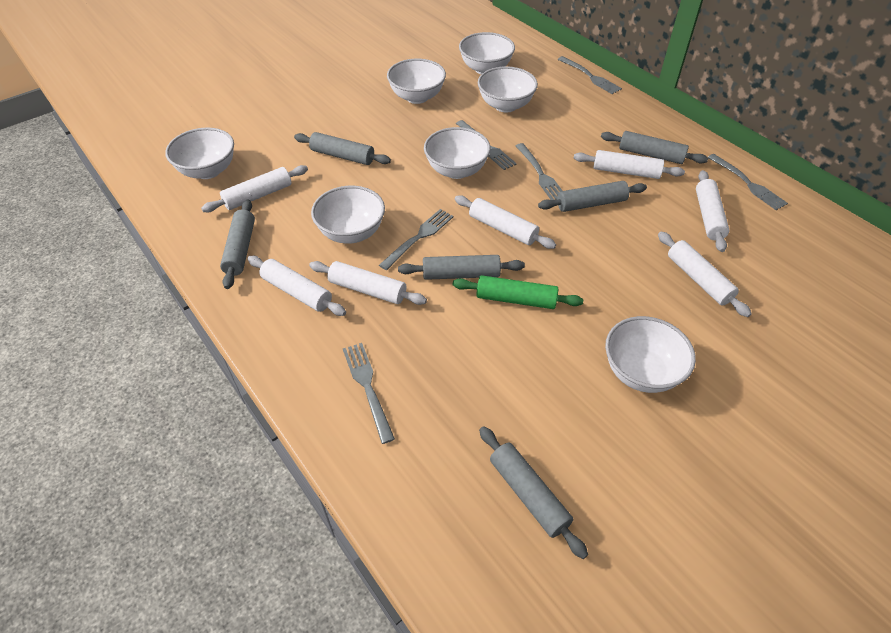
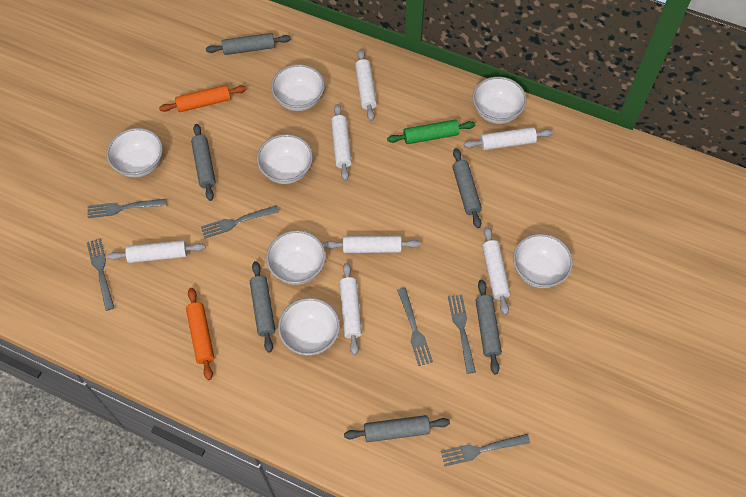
orange rolling pin: none = 0 -> [159,85,246,112] [186,288,214,380] = 2

